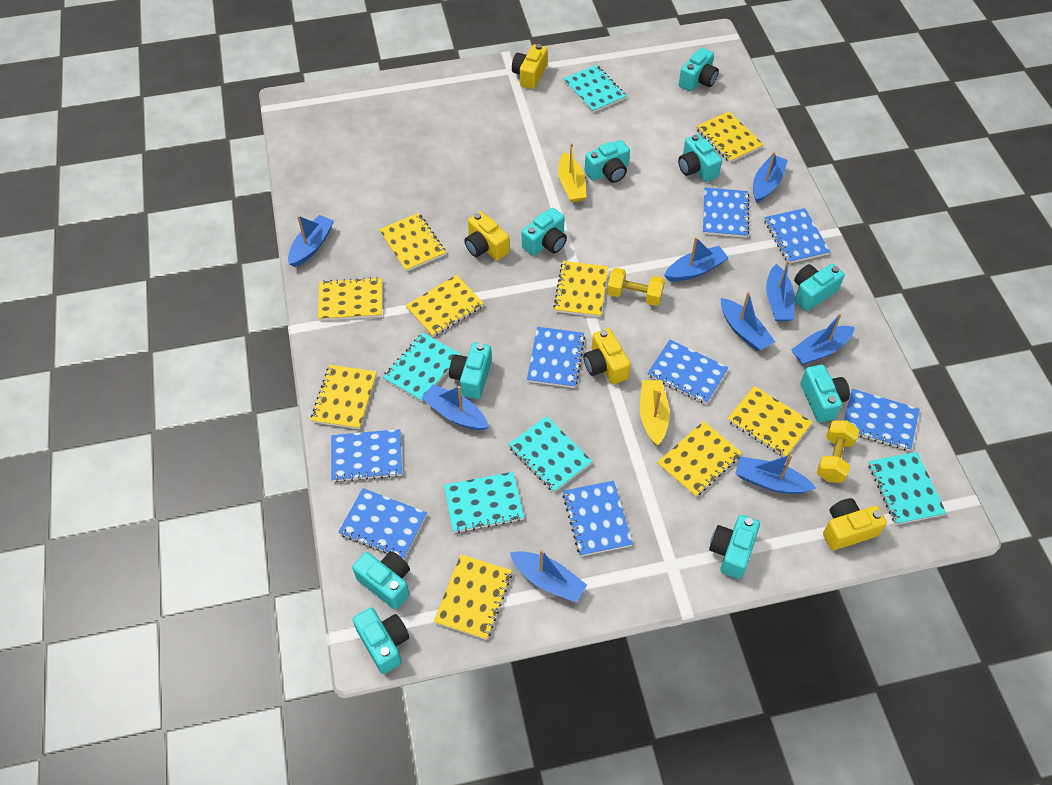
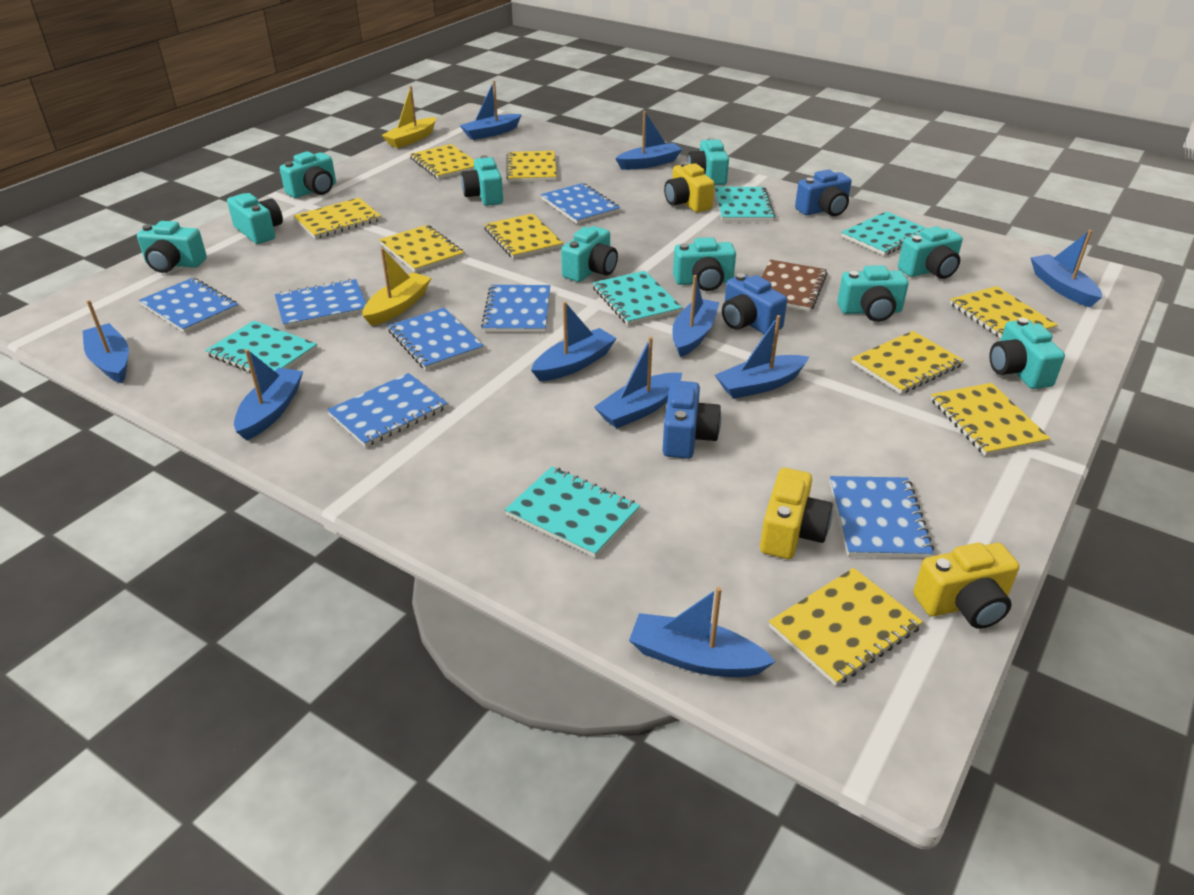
blue boat: [288,215,334,267] [421,384,489,431] [510,549,587,603] [664,237,728,282] [721,292,775,351] [735,454,816,494] [753,152,788,203] [766,260,795,321] [791,313,855,365] = 9 -> [83,300,129,383] [234,349,303,441] [459,81,522,140] [531,301,617,381] [594,337,682,428] [615,111,683,170] [629,587,776,677] [672,275,719,357] [715,315,809,399] [1031,230,1102,307] = 10
blue camera: none = 0 -> [663,381,721,459] [722,273,787,334] [795,170,852,216] = 3
blue notebook: [331,429,402,482] [338,488,427,559] [527,327,585,388] [562,481,633,556] [647,340,729,404] [703,188,749,238] [764,208,830,263] [844,389,920,451] = 8 -> [139,278,239,333] [275,279,366,328] [327,373,448,447] [388,308,484,370] [481,285,550,333] [541,183,620,224] [830,476,934,558] = 7
brown notebook: none = 0 -> [761,260,828,311] = 1
yellow camera: [464,211,510,260] [512,44,548,89] [584,328,631,384] [823,498,887,550] = 4 -> [664,162,715,212] [760,468,833,559] [913,543,1019,629] = 3
yellow dumbbell: [607,268,665,306] [817,420,859,483] = 2 -> none = 0

